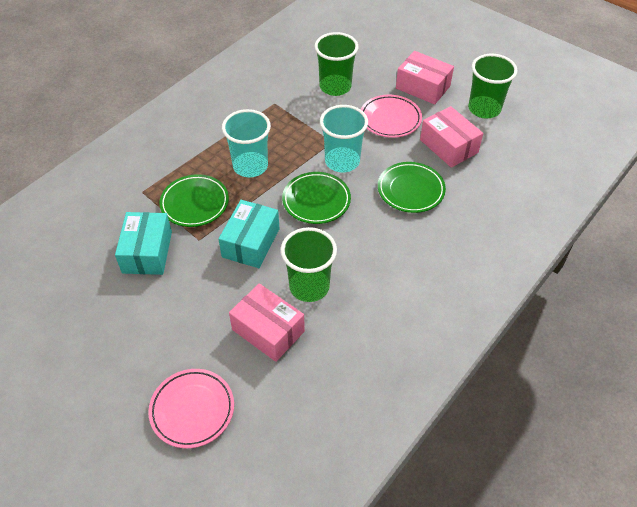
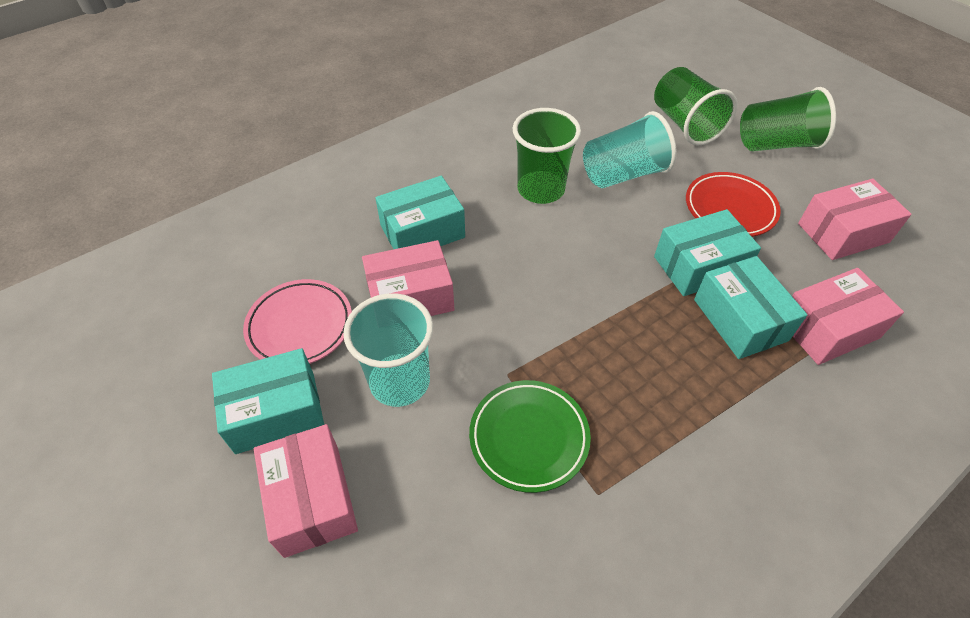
green plate: [159,174,229,227] [282,172,351,224] [378,162,446,213] = 3 -> [469,380,591,493] = 1
pink box: [229,283,305,362] [396,51,454,105] [420,106,483,168] = 3 -> [254,424,358,558] [362,240,455,316] [792,268,904,365] [798,179,911,260] = 4
pink plate: [148,369,234,448] [361,95,422,138] = 2 -> [243,279,352,364] = 1
red plate: none = 0 -> [686,172,781,237] = 1
turquoise box: [115,212,172,275] [218,200,280,268] = 2 -> [212,348,324,454] [375,176,465,249] [654,209,761,296] [694,256,807,359] = 4

